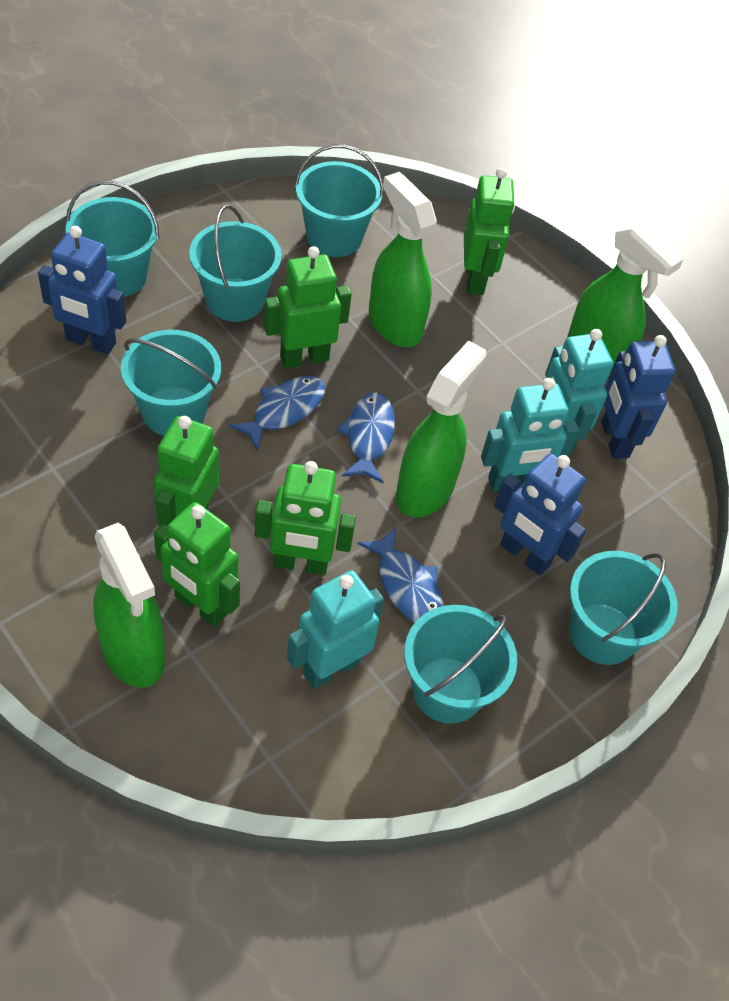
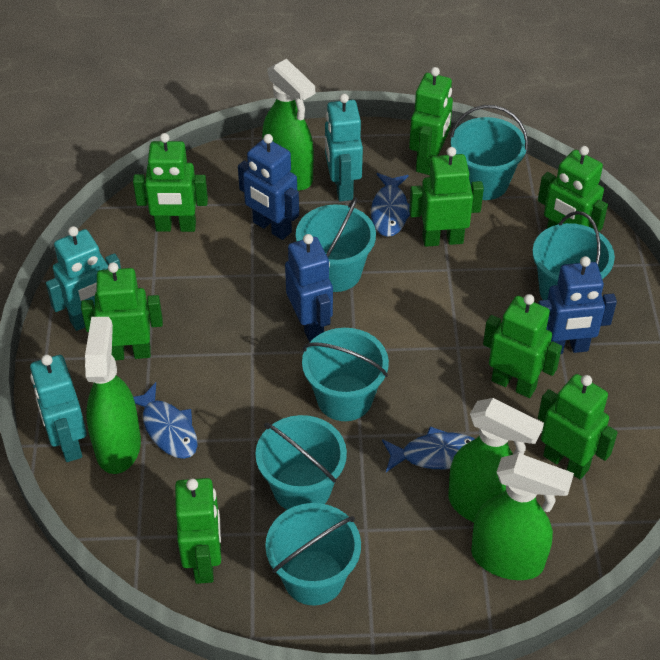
green robot: [154,416,219,526] [154,502,240,627] [255,461,356,575] [264,246,352,368] [464,167,515,295] = 5 -> [81,262,163,360] [133,133,208,232] [175,478,221,584] [409,67,453,175] [409,147,484,247] [483,294,562,398] [538,146,608,231] [538,374,618,479] = 8

